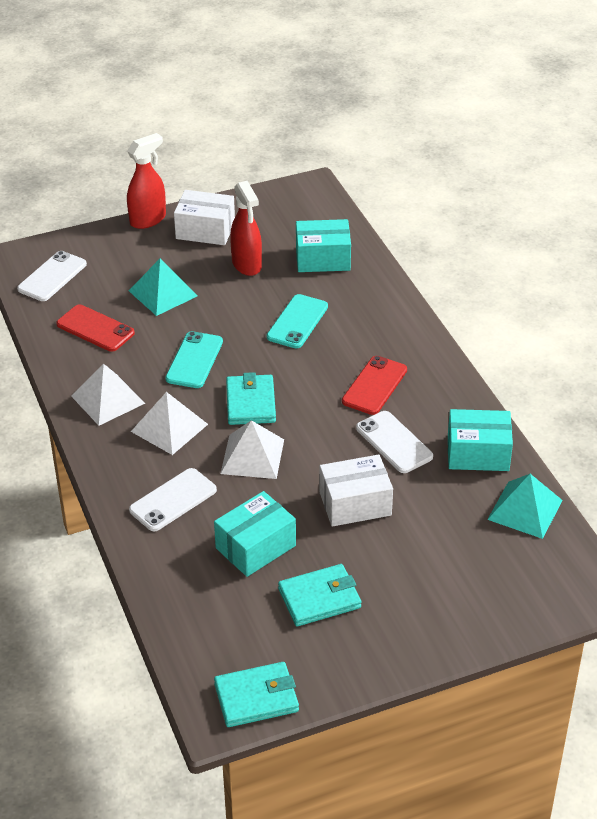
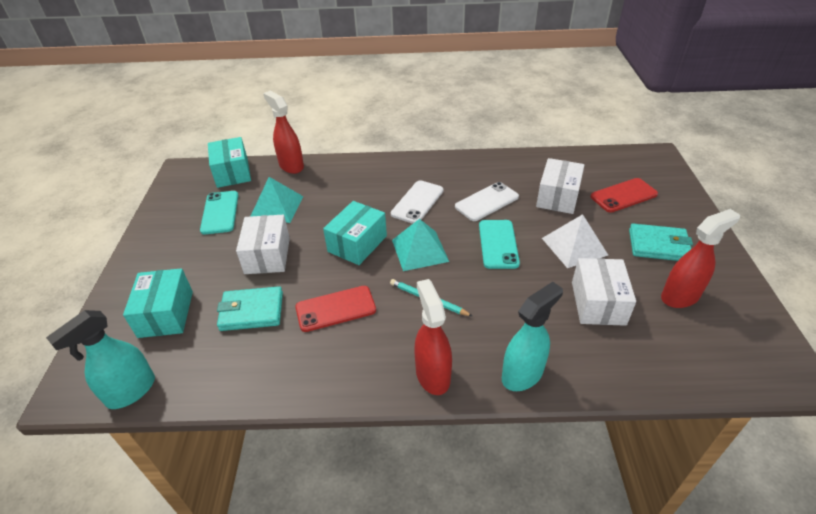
red spray bottle: [127,133,166,229] [230,181,262,276] = 2 -> [263,91,304,174] [414,279,452,395] [661,209,740,308] = 3
turquoise pencil: none = 0 -> [390,279,472,316] = 1
turquoise spray bottle: none = 0 -> [46,310,155,409] [502,282,563,391] = 2
turquoise wallet: [214,662,299,727] [226,372,276,425] [278,564,361,626] = 3 -> [217,286,283,331] [629,224,693,261] = 2
white box: [174,190,235,245] [319,454,393,527] = 2 -> [236,215,290,274] [536,158,584,214] [572,258,636,326] = 3
white phone: [17,251,87,301] [129,468,217,531] [356,411,433,473] = 3 -> [391,180,444,224] [455,182,519,221] = 2
white pyramid: [71,364,145,426] [131,392,208,455] [220,420,284,479] = 3 -> [542,214,608,268] = 1

